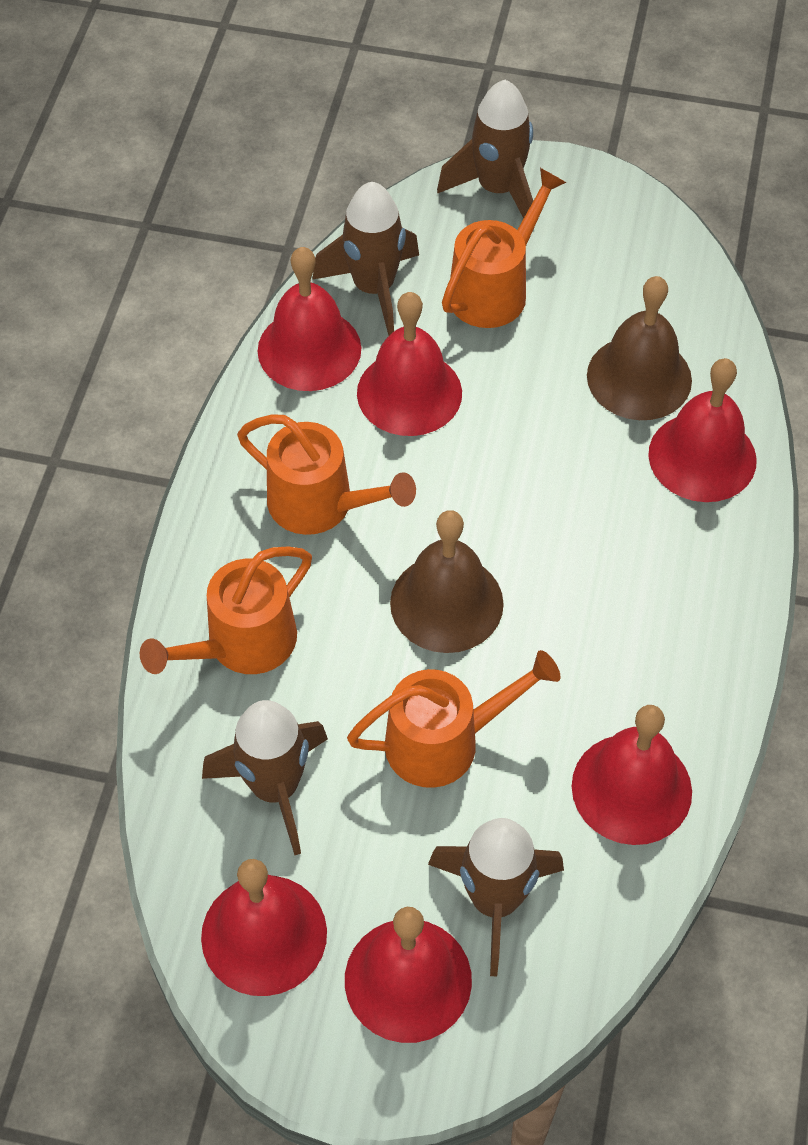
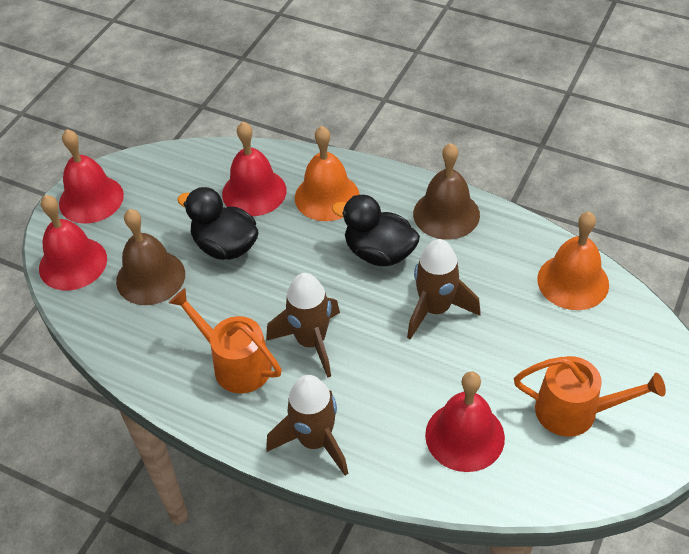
black duck: none = 0 -> [177,187,258,260] [332,195,420,266] = 2
brown rocket: [202,700,328,855] [312,182,419,335] [428,818,564,976] [437,80,533,218] = 4 -> [266,273,340,378] [266,375,348,476] [407,239,481,340] = 3
orange bell: none = 0 -> [295,126,359,221] [537,212,609,310] = 2
orange watering can: [140,547,312,674] [237,414,416,535] [347,650,561,788] [442,168,566,328] = 4 -> [169,288,282,393] [514,356,666,437] = 2
red bell: [201,859,327,996] [257,247,361,391] [345,907,472,1043] [357,292,462,436] [572,705,692,845] [648,358,757,502] = 6 -> [39,195,107,290] [59,129,124,224] [222,122,287,216] [425,372,505,472] = 4

